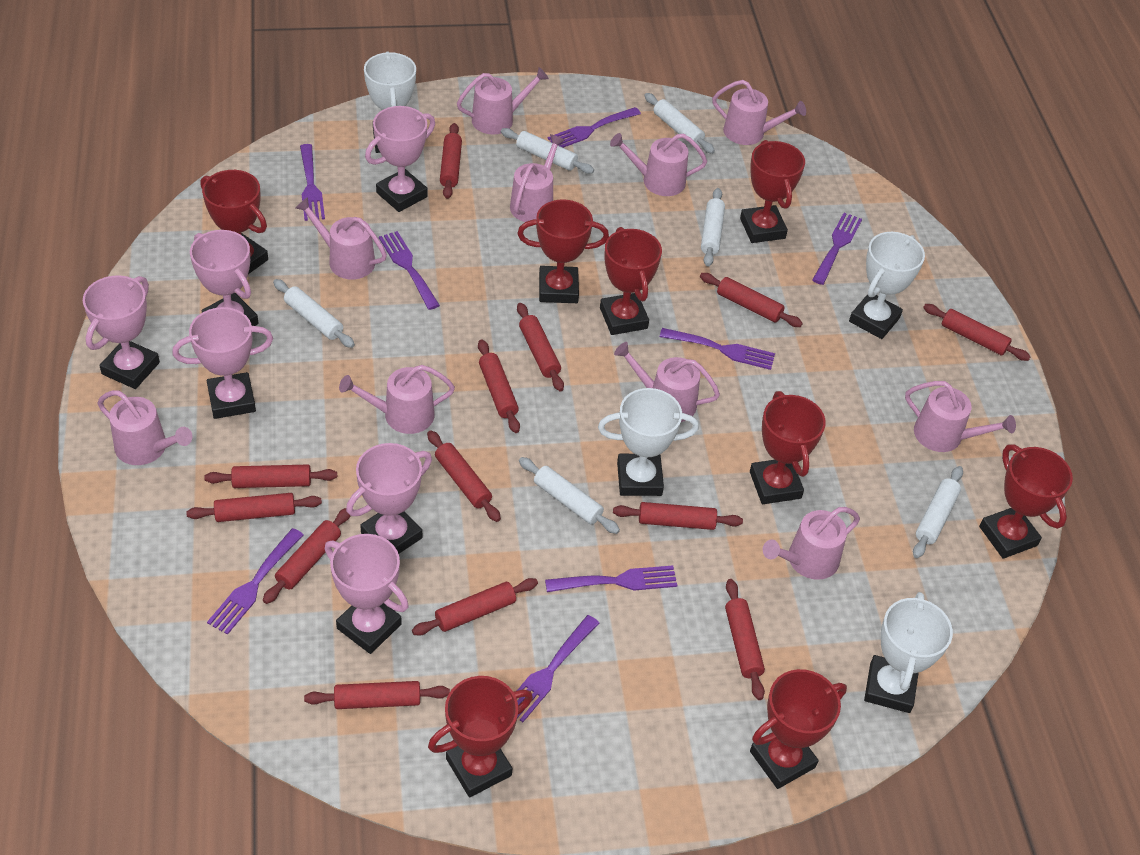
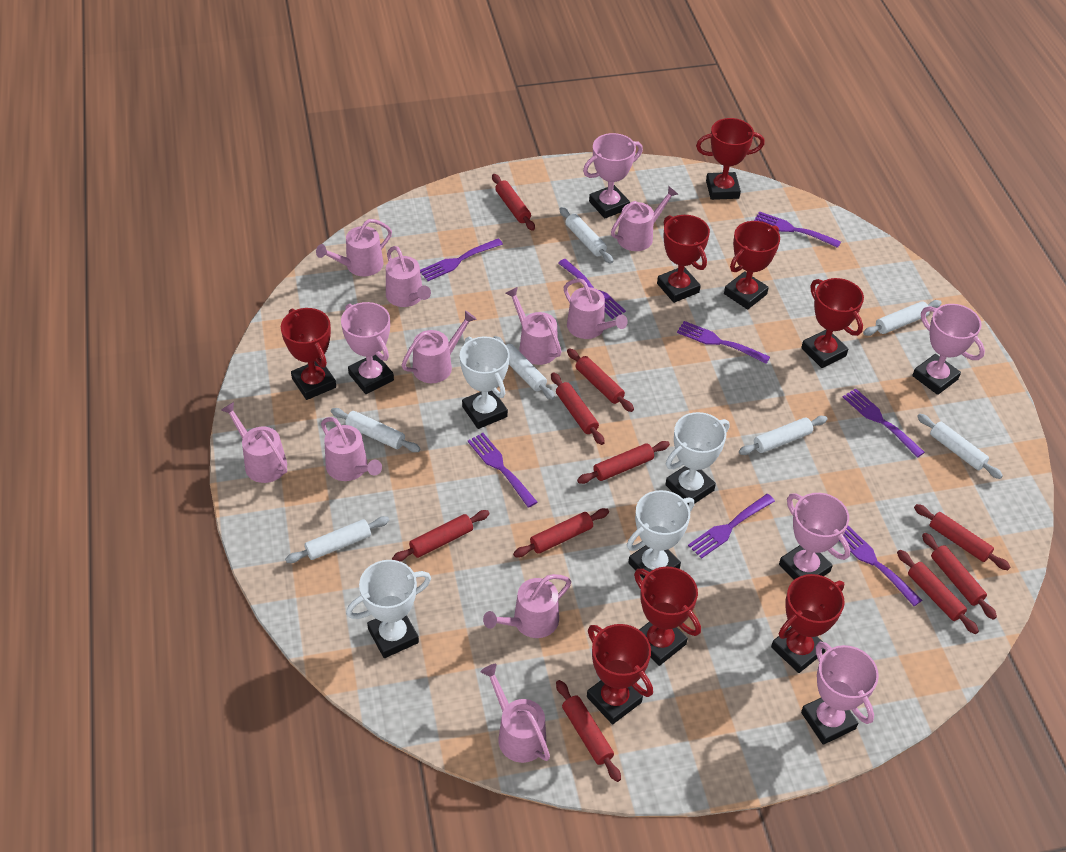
pink trophy: [83,275,160,389] [172,307,273,419] [190,230,258,326] [324,534,409,654] [346,443,432,554] [365,106,435,212] = 6 -> [341,302,394,394] [583,133,643,218] [779,493,850,580] [801,642,879,745] [912,304,985,395] = 5
red rolling pin: [186,493,322,522] [204,465,337,488] [263,508,350,604] [304,681,450,709] [412,578,538,636] [427,430,501,522] [440,123,462,199] [478,339,520,433] [517,303,564,391] [613,502,743,530] [700,273,803,327] [725,579,765,700] [923,304,1031,361] = 13 -> [392,510,490,562] [492,174,535,231] [513,508,609,557] [551,372,605,445] [556,680,621,782] [567,348,634,412] [577,441,670,484] [897,550,979,634] [914,504,1010,570] [922,533,997,620] = 10
white rolling pin: [273,279,355,348] [501,128,594,174] [519,457,620,534] [644,93,715,154] [701,188,725,267] [913,466,963,558] = 6 -> [285,516,389,563] [331,408,421,452] [493,336,555,400] [559,207,613,263] [739,416,828,455] [863,300,942,336] [917,414,1003,479] = 7

